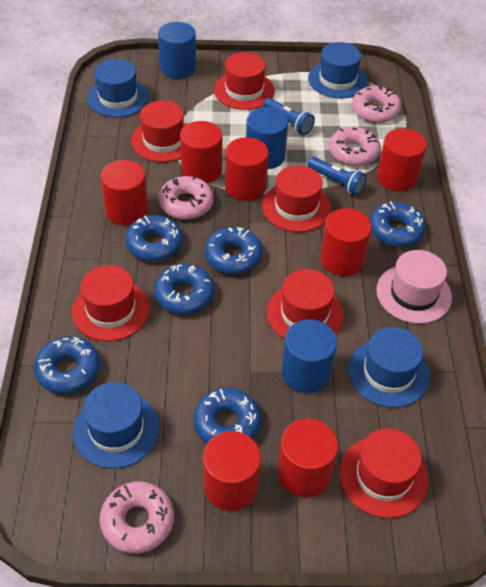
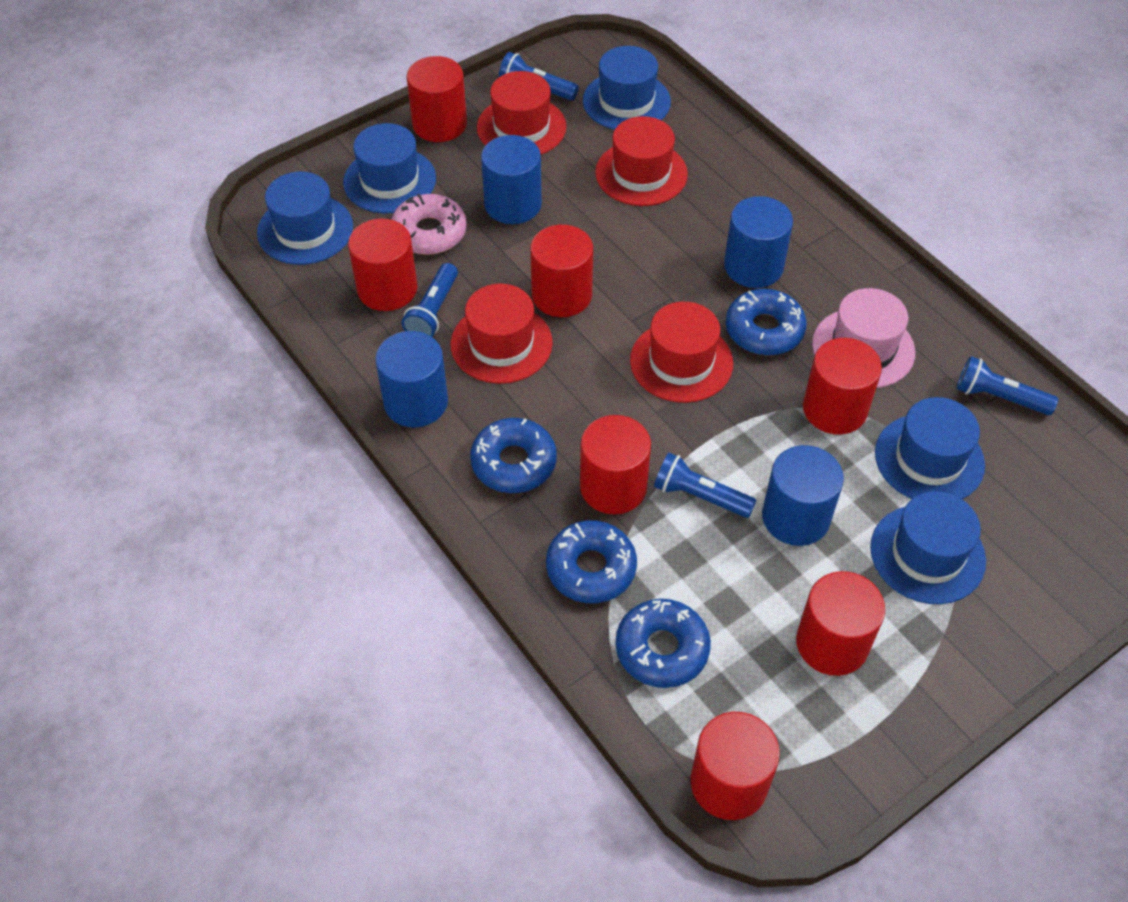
blue cylinder: [158,22,196,79] [246,107,288,169] [282,319,337,393] = 3 -> [375,331,448,427] [481,135,542,224] [724,196,793,288] [762,445,844,546] = 4
blue donut: [34,336,100,394] [125,215,183,262] [154,264,214,314] [194,388,261,444] [205,227,262,274] [370,201,426,247] = 6 -> [470,418,557,493] [546,520,637,603] [616,599,711,688] [726,289,807,355] = 4
blue flashlight: [263,98,315,135] [307,157,367,195] = 2 -> [401,263,458,337] [499,52,579,101] [654,453,757,518] [957,356,1058,415] = 4
blue hat: [73,382,160,469] [87,59,149,117] [308,42,368,99] [348,327,430,408] = 4 -> [257,172,353,265] [343,123,436,213] [583,46,671,130] [870,491,986,604] [875,397,985,499] = 5
pink donut: [100,481,174,554] [159,176,214,219] [329,127,381,166] [352,86,401,123] = 4 -> [391,194,467,255] = 1
red hat: [72,265,150,341] [131,101,186,162] [214,52,275,110] [262,165,331,232] [267,269,344,339] [340,428,429,518] = 6 -> [451,284,553,384] [477,71,566,155] [595,116,688,206] [630,301,733,403] = 4

